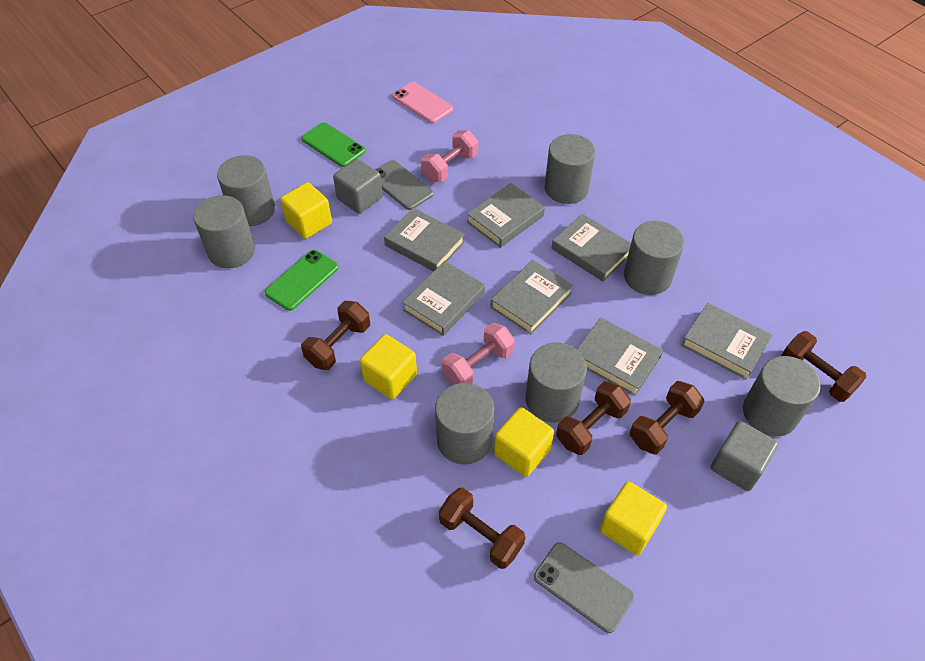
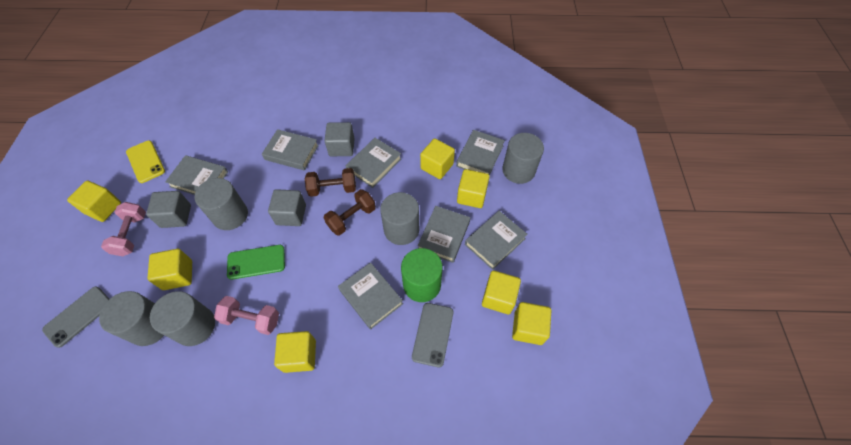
brown dumbbell: [301,301,370,370] [439,487,525,569] [556,381,631,455] [630,381,704,455] [781,331,866,402] = 5 -> [305,168,356,197] [324,189,376,236] = 2
green cylinder: none = 0 -> [401,248,443,302] = 1
green phone: [265,250,339,311] [301,122,365,167] = 2 -> [227,245,285,280] = 1
grey cube: [333,159,383,214] [711,421,778,491] = 2 -> [146,191,191,228] [268,189,306,226] [324,122,355,156] = 3
grey cylinder: [193,195,255,268] [217,155,275,226] [435,383,494,465] [526,343,587,422] [545,134,595,204] [624,221,684,295] [743,356,820,437] = 7 -> [99,291,164,346] [150,291,215,346] [195,178,248,230] [380,192,419,245] [502,133,544,184] = 5
pink phone: [392,82,453,123] = 1 -> none = 0
yellow cube: [280,182,332,239] [360,334,417,399] [494,407,554,477] [600,481,667,555] = 4 -> [67,180,121,222] [147,249,192,290] [274,331,316,373] [420,138,455,179] [457,169,490,208] [482,270,521,314] [512,302,551,345] = 7
yellow phone: none = 0 -> [126,140,165,183] = 1

